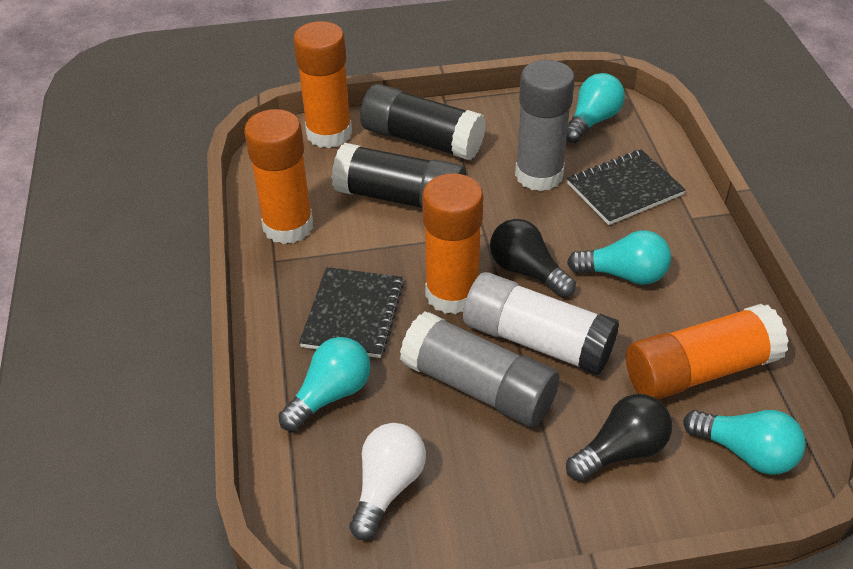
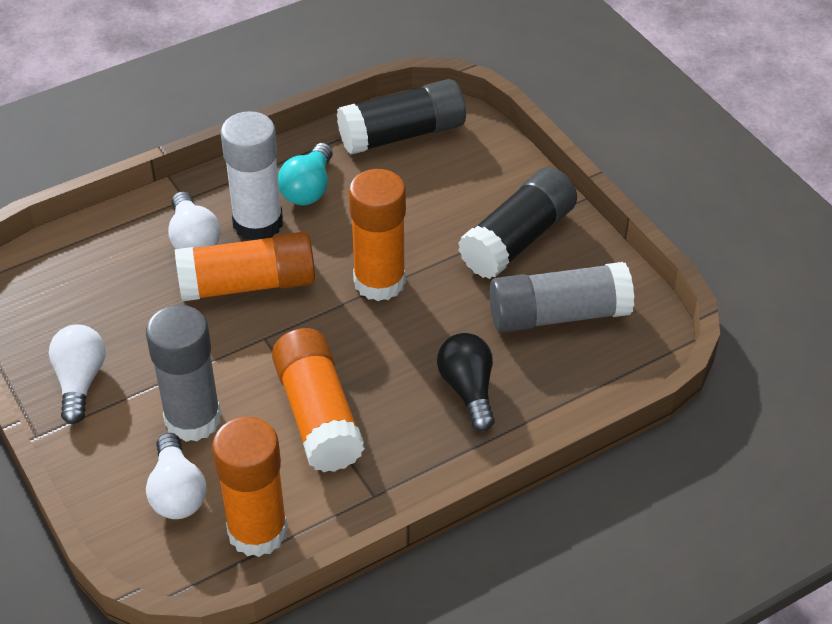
black light bulb: [490,219,576,298] [566,394,672,481] = 2 -> [437,333,495,432] = 1
black notebook: [299,267,404,358] [567,149,686,225] = 2 -> none = 0
turquoise light bulb: [278,337,371,431] [566,73,625,143] [567,230,671,285] [683,410,806,475] = 4 -> [278,143,333,205] = 1
white light bulb: [350,423,426,540] = 1 -> [49,325,106,424] [146,433,207,519] [168,191,221,249] = 3

